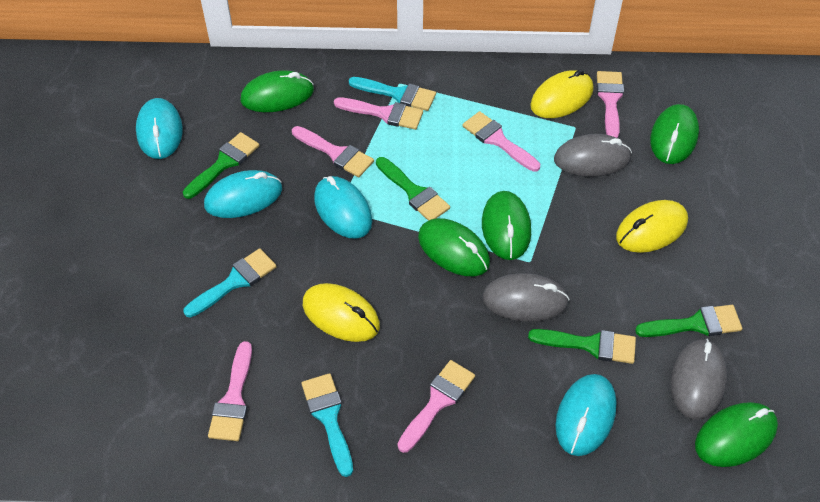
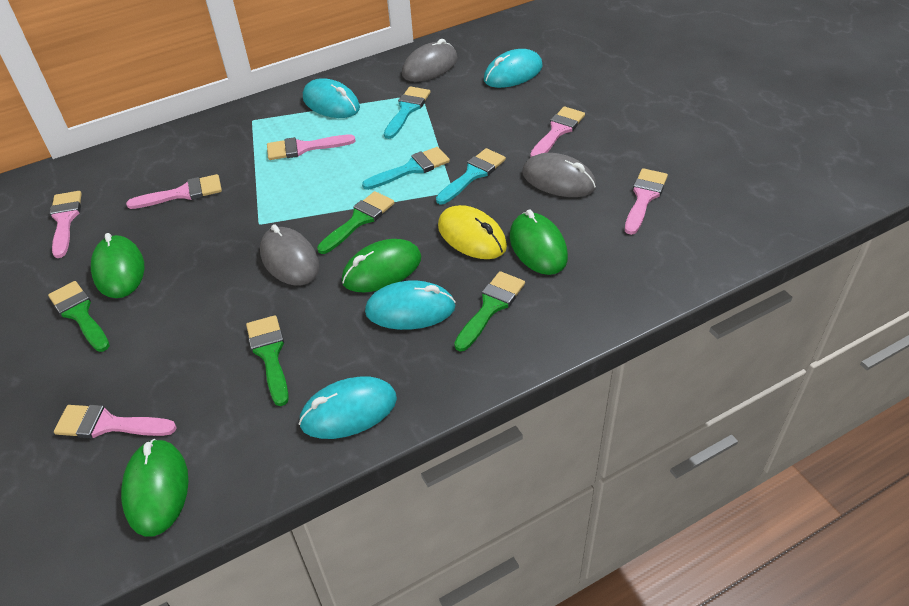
green mouse: [241,70,314,112] [418,218,490,276] [482,191,531,260] [650,104,699,164] [695,402,778,467] = 5 -> [91,233,145,298] [121,439,189,537] [342,239,421,292] [510,210,568,275] = 4
yellow mouse: [303,283,380,342] [530,69,594,118] [616,200,688,253] = 3 -> [438,205,507,259] = 1

